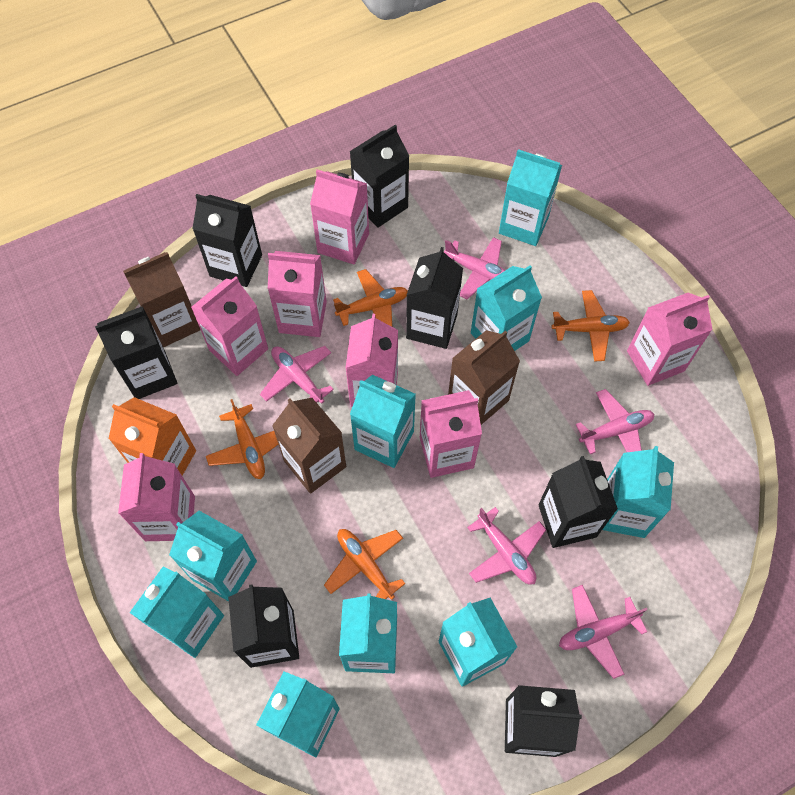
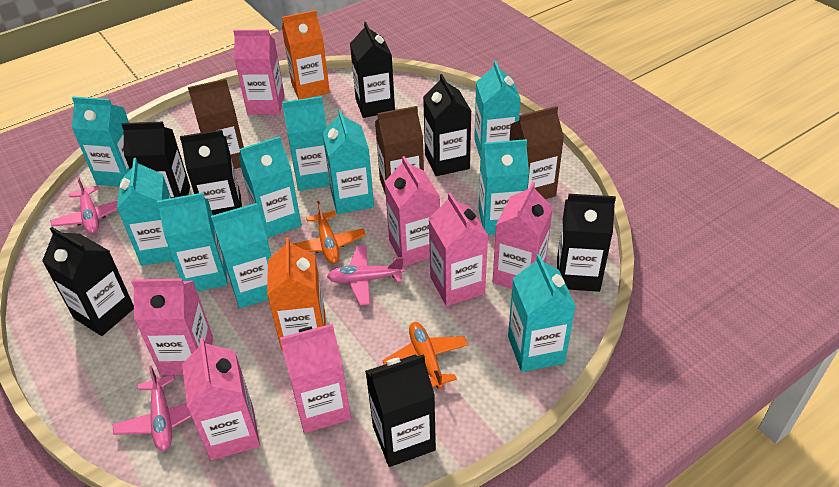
orange carton: [108,397,196,476] = 1 -> [267,237,326,352] [282,10,330,99] = 2
orange plane: [206,399,278,479] [324,529,405,600] [333,269,408,327] [551,290,630,362] = 4 -> [293,201,366,264] [382,322,468,389] = 2
pink plane: [260,346,334,404] [444,237,505,299] [467,507,547,585] [559,585,648,679] [575,389,654,454] = 5 -> [50,177,118,234] [113,366,191,451] [327,245,404,306] = 3
turquoise carton: [130,567,224,658] [169,511,257,601] [256,671,340,758] [339,594,397,673] [350,375,416,468] [439,598,517,687] [471,265,542,351] [499,149,562,246] [602,446,674,538] = 9 -> [72,97,130,187] [117,158,173,266] [157,193,228,291] [211,203,271,308] [238,136,302,238] [282,96,330,191] [322,109,374,214] [474,61,521,156] [479,139,529,235] [508,254,576,372] = 10

